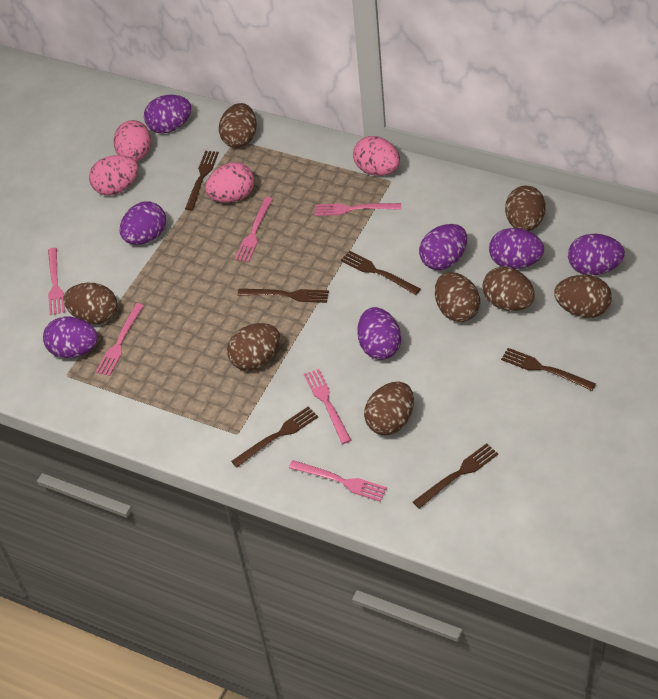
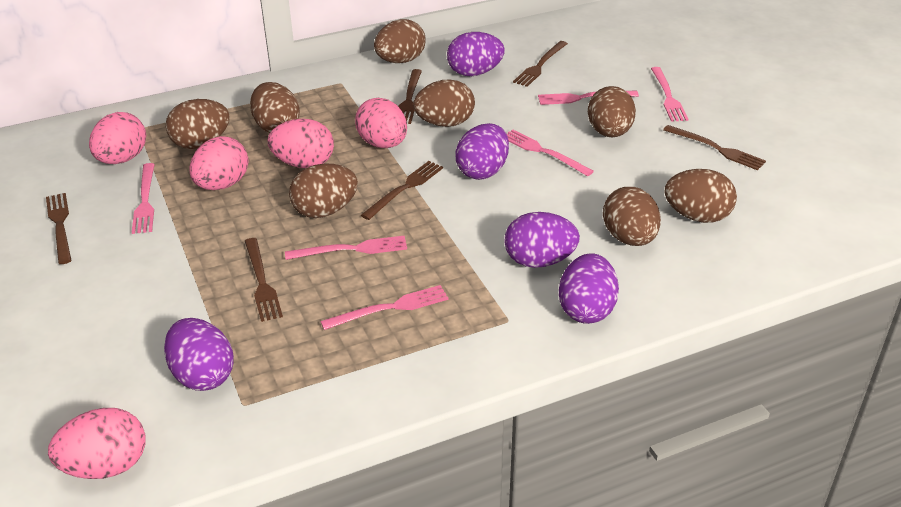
pink egg: [89,155,138,195] [114,120,151,162] [205,162,254,203] [353,136,400,176] = 4 -> [48,408,145,479] [89,112,146,164] [189,136,249,190] [268,119,334,168] [355,98,407,148] = 5
purple egg: [43,317,98,358] [120,201,166,245] [144,95,191,133] [357,307,401,360] [419,224,467,270] [489,228,544,269] [568,234,625,275] = 7 -> [164,318,234,391] [447,32,505,76] [456,123,509,180] [504,212,580,268] [559,253,619,324] = 5

